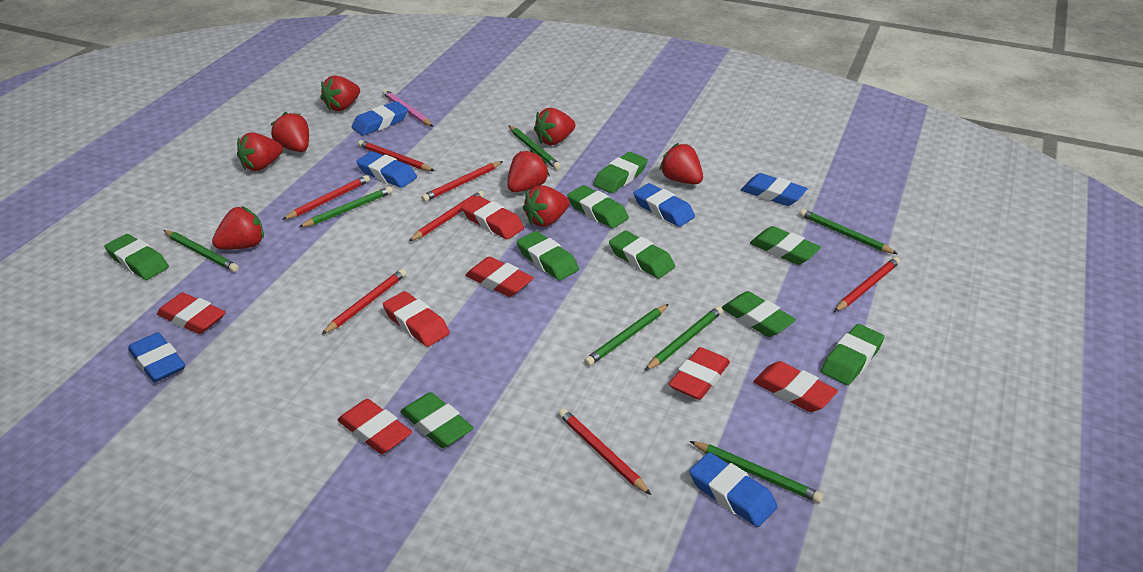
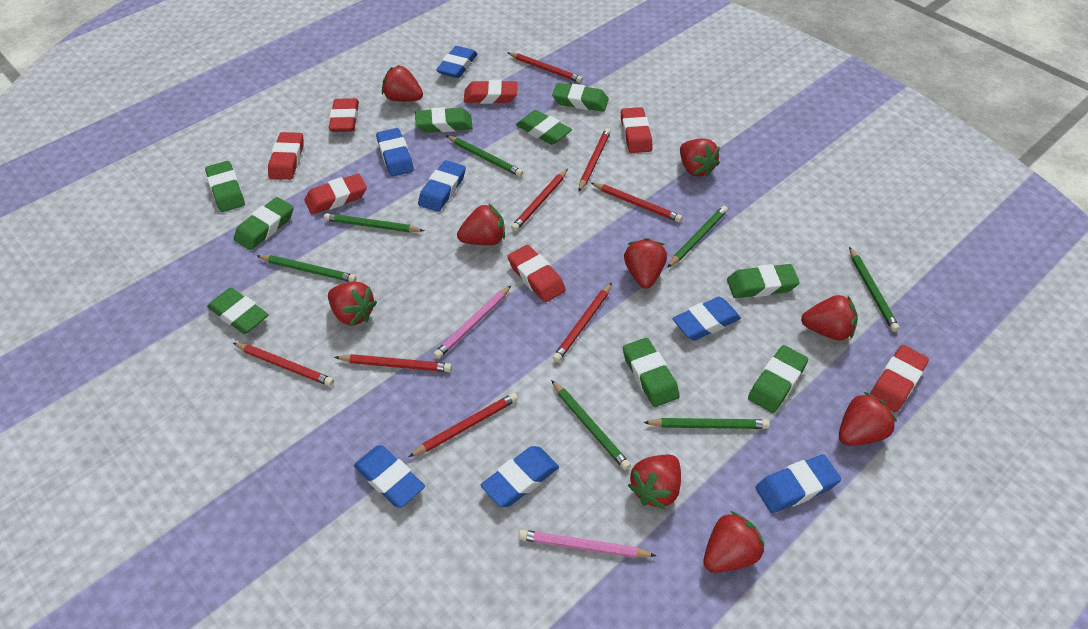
blue eraser: [128,332,185,383] [352,101,408,136] [356,151,417,188] [633,183,695,227] [689,452,777,527] [741,173,808,206] = 6 -> [354,445,425,508] [376,128,414,177] [418,160,466,212] [436,46,478,78] [481,446,559,507] [673,297,741,341] [755,454,841,513] = 7
pink pencil: [383,90,433,127] = 1 -> [434,286,511,359] [519,530,657,558] = 2
red pencil: [282,175,370,220] [321,269,407,335] [358,140,435,171] [408,190,485,242] [421,161,503,202] [558,408,651,495] [834,257,900,312] = 7 -> [233,343,334,386] [335,354,452,372] [408,393,518,457] [507,52,583,83] [511,169,568,231] [552,283,612,362] [579,128,611,191] [591,183,682,222] = 8
red strawberry: [212,206,264,249] [237,132,283,171] [271,112,309,152] [321,75,360,111] [507,150,550,192] [523,185,569,227] [534,108,575,145] [659,143,703,184] = 8 -> [328,281,377,326] [382,65,423,102] [457,204,505,245] [624,238,667,289] [628,455,681,510] [680,138,720,178] [703,511,765,573] [801,295,858,341] [839,392,897,446] = 9

